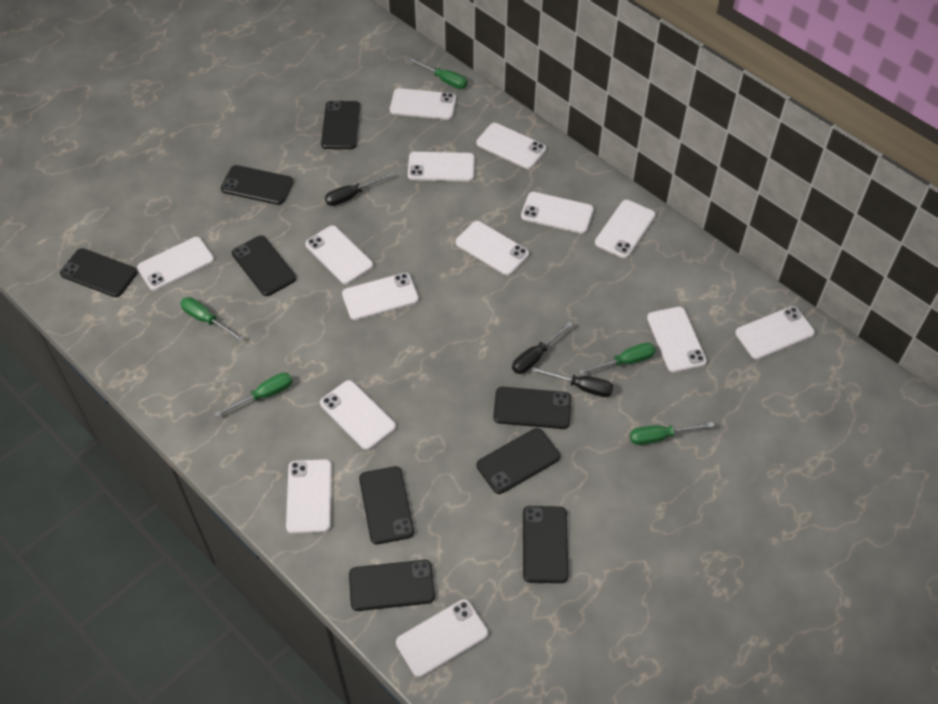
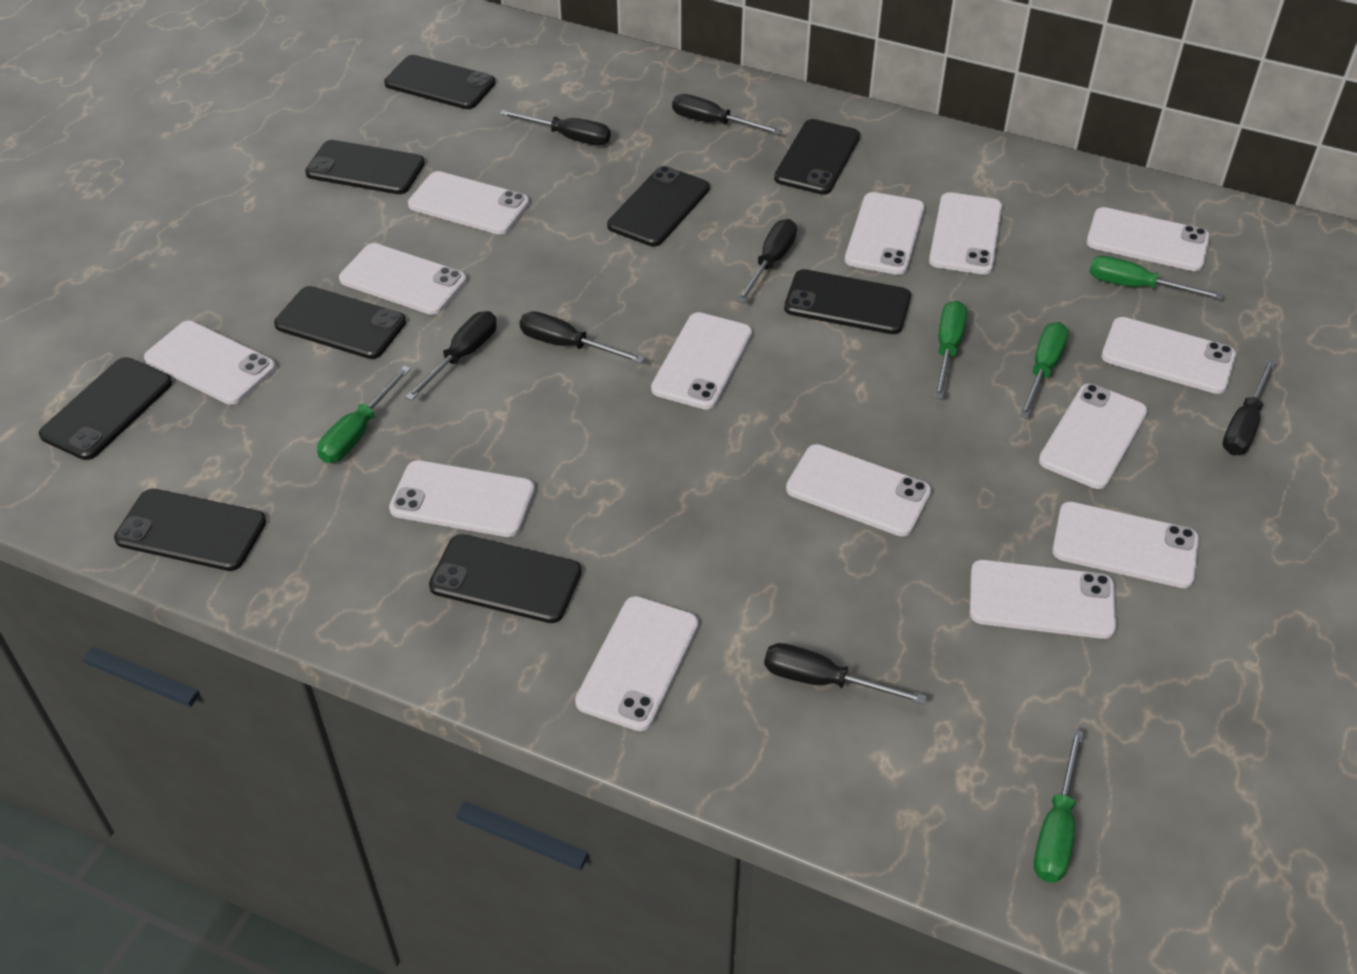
black screwdriver: [325,172,394,206] [512,322,573,374] [532,367,613,397] = 3 -> [405,311,497,401] [499,110,611,145] [519,311,645,363] [672,94,782,134] [737,219,797,303] [764,643,927,704] [1222,360,1276,455] = 7

